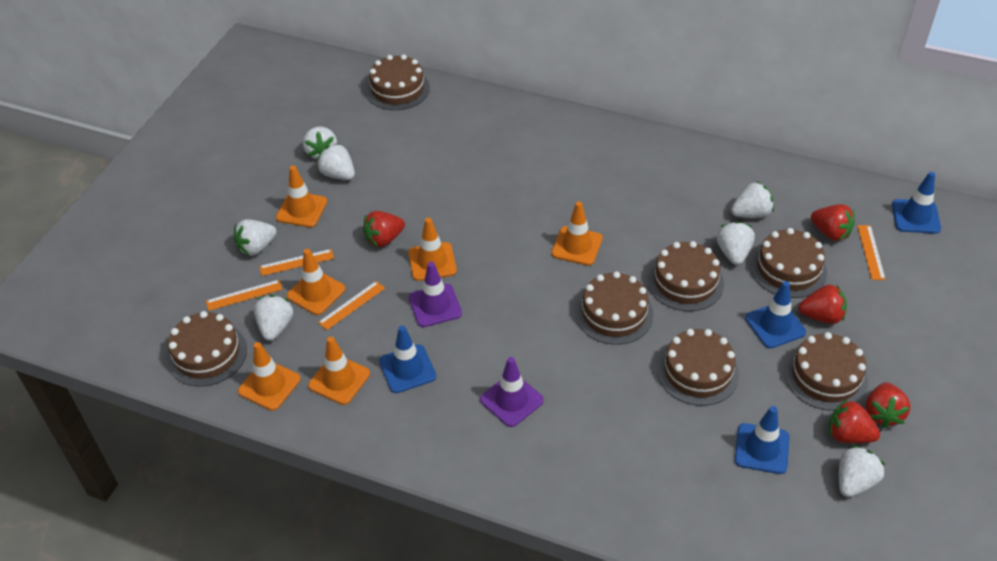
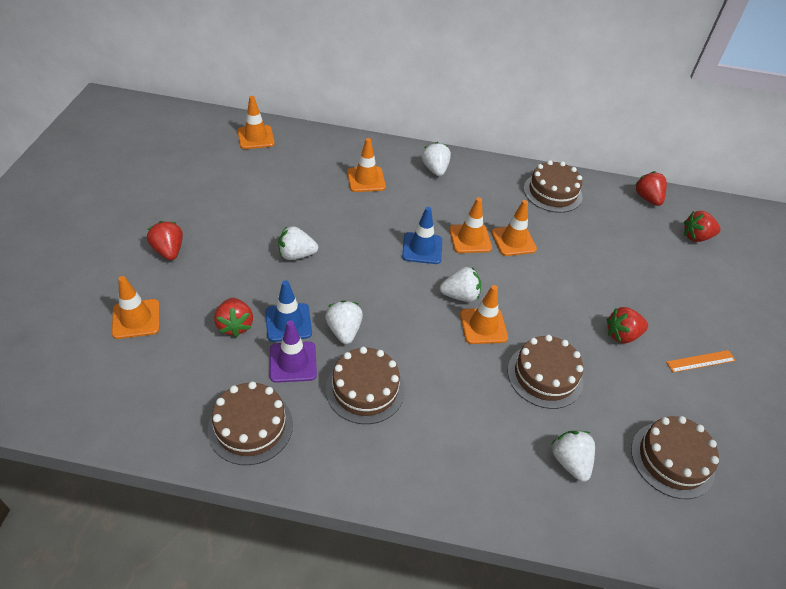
blue traffic cone: [379,326,436,393] [735,406,790,474] [745,281,806,348] [892,172,941,234] = 4 -> [265,280,312,342] [402,207,442,264] = 2
brown cake: [167,311,247,387] [366,54,430,110] [575,271,654,345] [648,241,724,311] [657,329,739,406] [750,228,827,298] [784,332,868,411] = 7 -> [208,381,293,465] [326,347,405,424] [508,335,583,409] [524,160,582,213] [631,416,719,499] = 5
orange ruler: [206,280,283,311] [259,249,334,276] [318,281,385,330] [857,225,886,280] = 4 -> [666,350,736,373] = 1
purple traffic cone: [409,262,462,327] [480,357,544,427] = 2 -> [270,321,317,383] = 1
white strawberry: [234,219,277,256] [254,295,293,341] [303,126,337,159] [317,143,355,180] [717,221,755,265] [731,182,774,218] [839,445,885,497] = 7 -> [278,226,318,260] [325,300,363,344] [422,142,451,176] [440,267,481,302] [551,431,595,482] = 5

